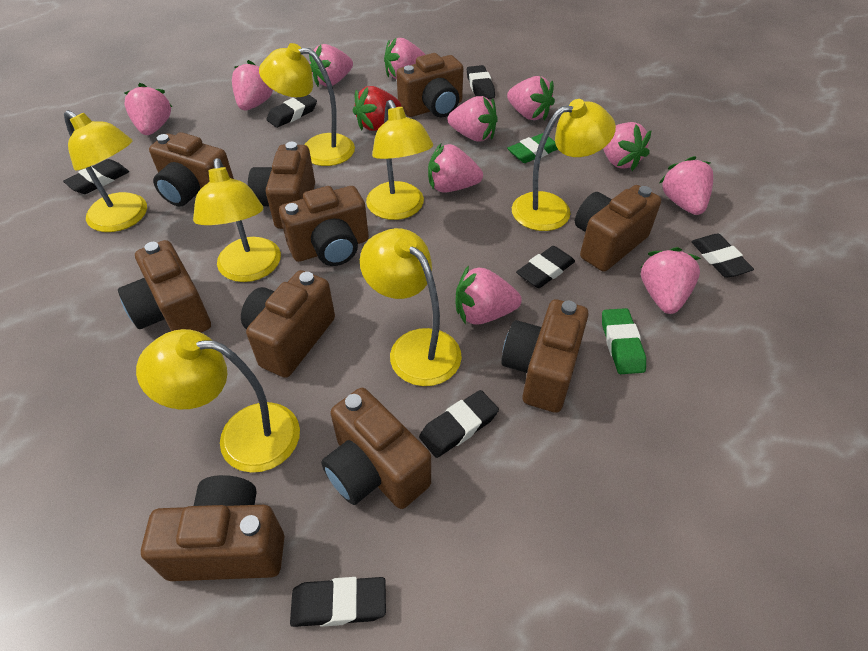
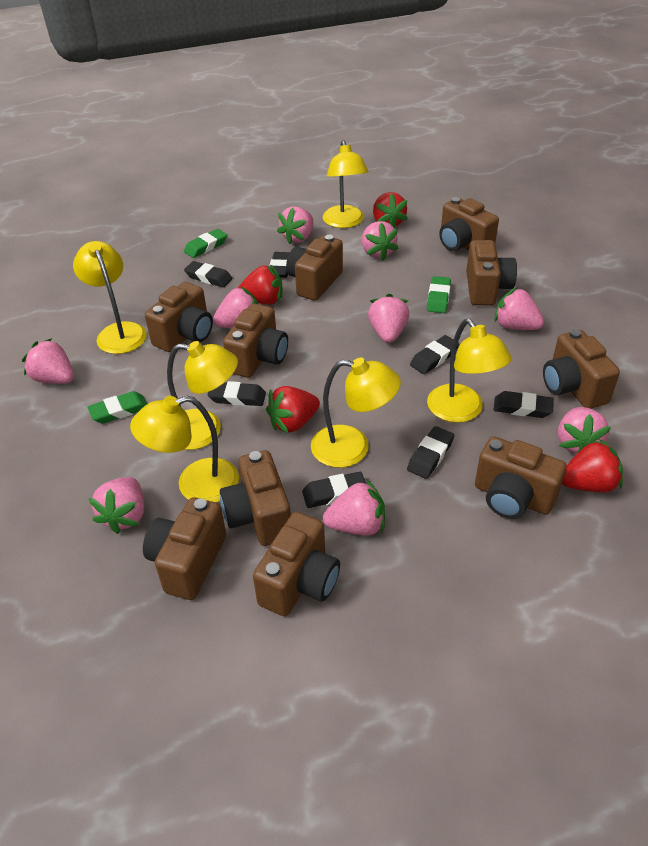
green eraser: [507,133,558,163] [602,308,646,374] = 2 -> [87,391,147,424] [184,229,227,258] [427,276,451,313] = 3
pink strawberry: [124,83,172,135] [232,60,273,110] [309,44,353,87] [384,38,426,79] [428,144,483,192] [448,96,498,142] [455,265,522,325] [507,76,555,120] [603,122,652,171] [640,247,701,314] [659,156,713,215] = 11 -> [22,338,74,384] [89,477,144,534] [213,286,258,328] [277,206,313,244] [323,479,385,535] [362,221,399,261] [368,294,409,343] [494,287,544,330] [558,407,611,453] = 9
red strawberry: [353,86,401,131] = 1 -> [238,265,283,305] [266,386,320,433] [373,192,408,228] [562,439,623,493] = 4
yellow lamp: [64,110,147,232] [136,329,300,473] [193,158,281,282] [259,43,355,166] [360,228,462,386] [366,100,433,220] [512,99,616,231] = 7 -> [73,241,147,354] [130,396,239,503] [167,341,238,450] [311,358,401,468] [323,140,368,228] [427,319,512,423] = 6

